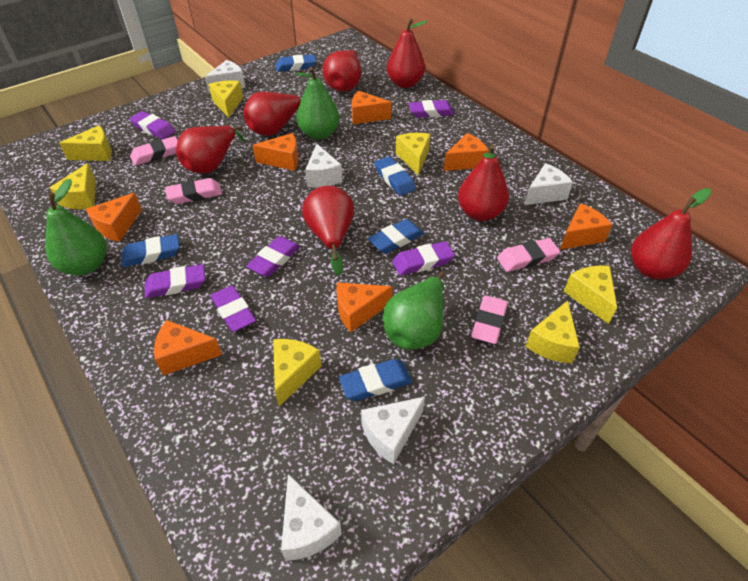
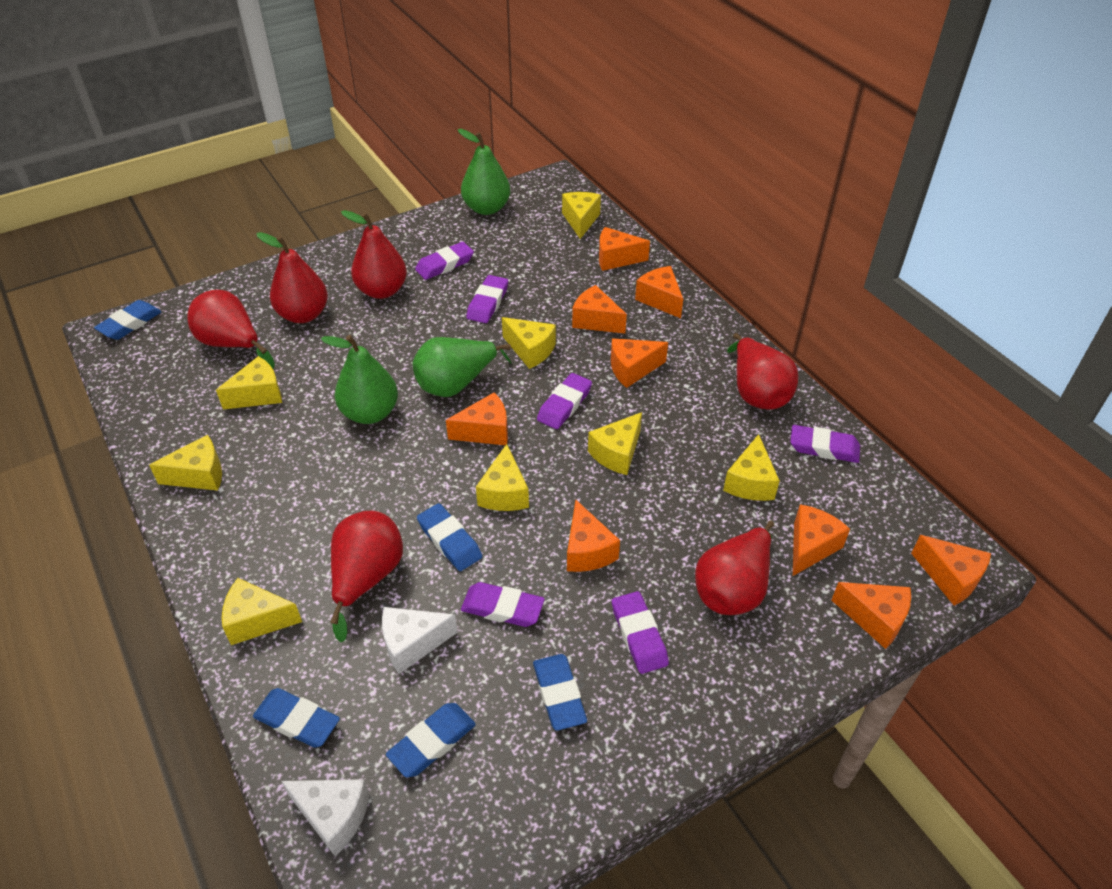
orange cheese: [86,193,142,242] [154,320,222,376] [253,133,298,171] [337,282,392,332] [352,91,392,124] [443,133,489,171] [560,203,612,250] = 7 -> [446,393,508,445] [567,500,620,572] [572,285,627,334] [599,227,650,271] [611,338,668,388] [635,266,683,318] [793,504,850,576] [831,582,911,649] [911,535,991,606] = 9
pink eraser: [130,136,178,166] [165,178,222,204] [471,295,508,344] [497,238,560,272] = 4 -> none = 0
red pear: [176,126,245,173] [243,92,301,136] [302,186,354,276] [323,50,361,92] [387,19,428,88] [458,144,509,221] [631,188,711,280] = 7 -> [187,290,275,369] [256,232,328,323] [330,511,403,642] [341,210,407,299] [695,521,774,615] [727,333,799,410] = 6
white cheese: [205,60,245,93] [281,474,342,561] [305,144,342,187] [361,397,425,464] [524,163,573,205] = 5 -> [281,779,370,856] [382,607,458,674] = 2
yellow cheese: [50,163,96,209] [59,125,112,161] [209,81,243,118] [273,339,322,406] [396,133,430,175] [525,300,580,363] [564,265,617,324] = 7 -> [149,435,222,491] [216,356,282,409] [222,578,302,645] [476,444,529,511] [502,317,556,369] [562,192,601,239] [588,412,642,475] [723,434,780,501] = 8

